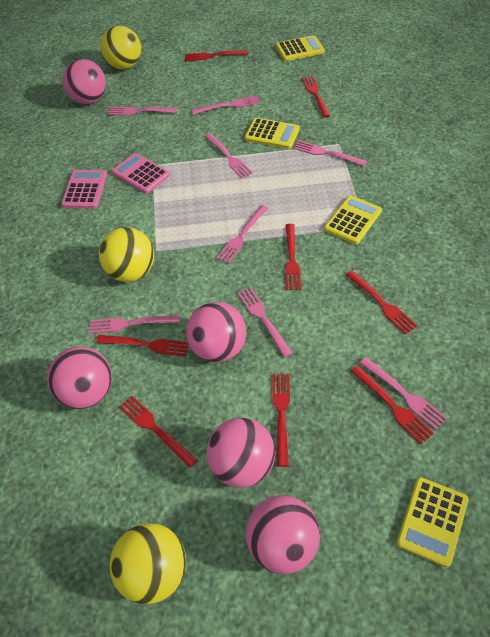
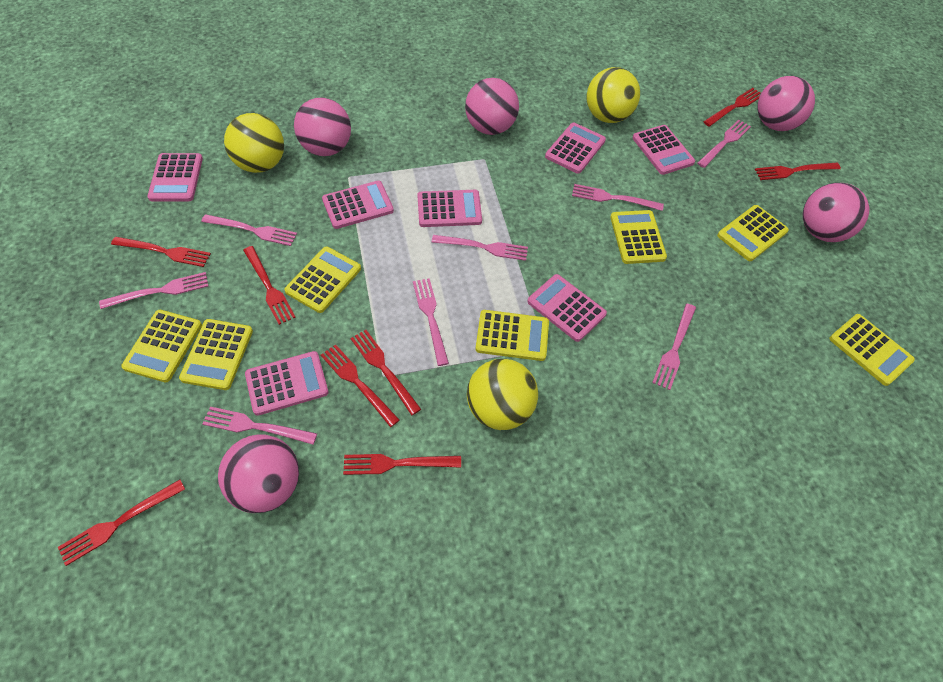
pink calculator: [61,170,107,209] [112,153,170,194] = 2 -> [147,153,203,201] [245,351,329,416] [322,181,394,229] [417,190,482,227] [527,274,607,342] [545,123,606,174] [632,125,695,175] = 7
yellow calculator: [245,118,300,149] [276,35,325,61] [324,196,382,244] [396,477,469,568] = 4 -> [121,310,202,382] [179,319,253,390] [284,246,361,313] [476,310,549,361] [610,210,667,264] [717,205,789,261] [829,314,915,386] = 7

